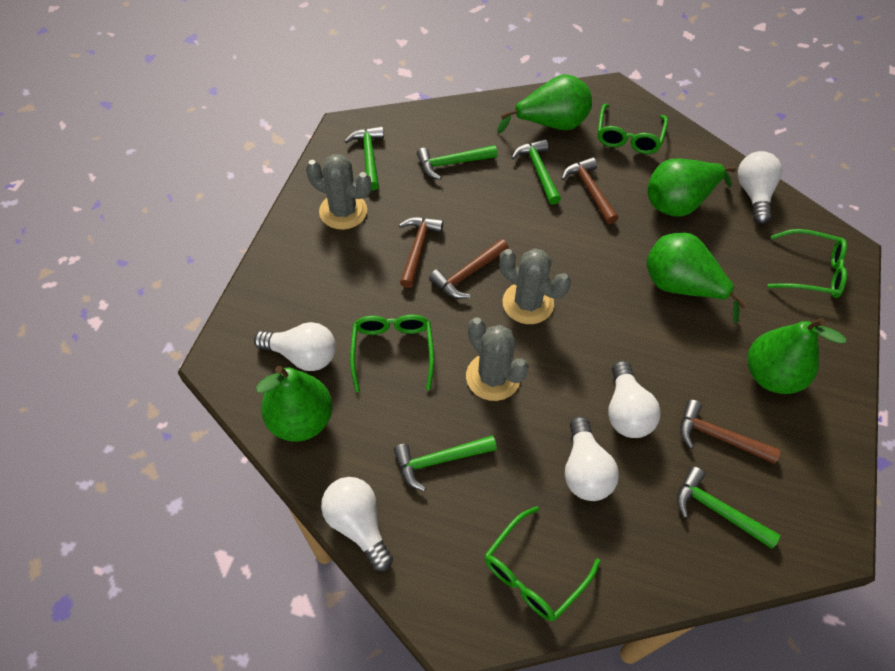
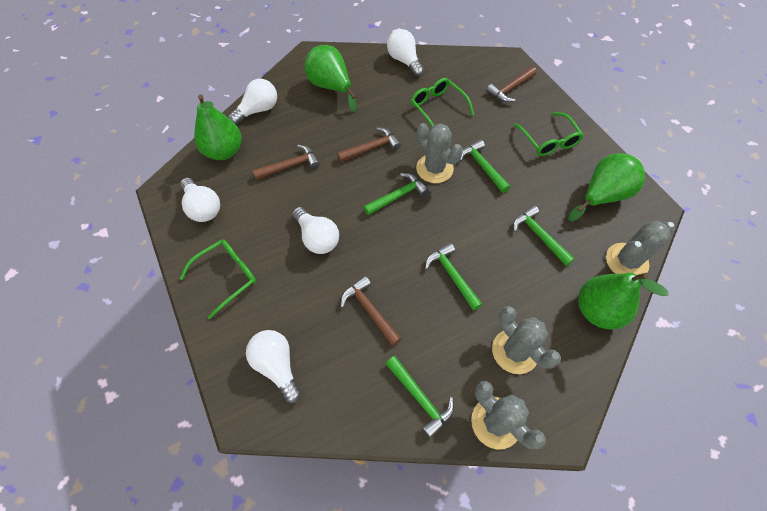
green glasses: [350,315,434,392] [485,506,600,621] [598,104,668,154] [768,229,847,298] = 4 -> [179,239,257,319] [411,78,474,126] [513,112,584,156] = 3
green pear: [256,366,332,442] [497,74,592,133] [646,233,747,324] [647,158,736,216] [748,318,846,394] = 5 -> [194,94,242,160] [305,45,356,112] [568,153,645,221] [578,273,668,329] = 4
grey cactus: [306,154,372,230] [466,318,529,401] [499,248,571,324] = 3 -> [416,123,463,183] [471,381,546,450] [492,306,561,374] [606,221,675,275] = 4

